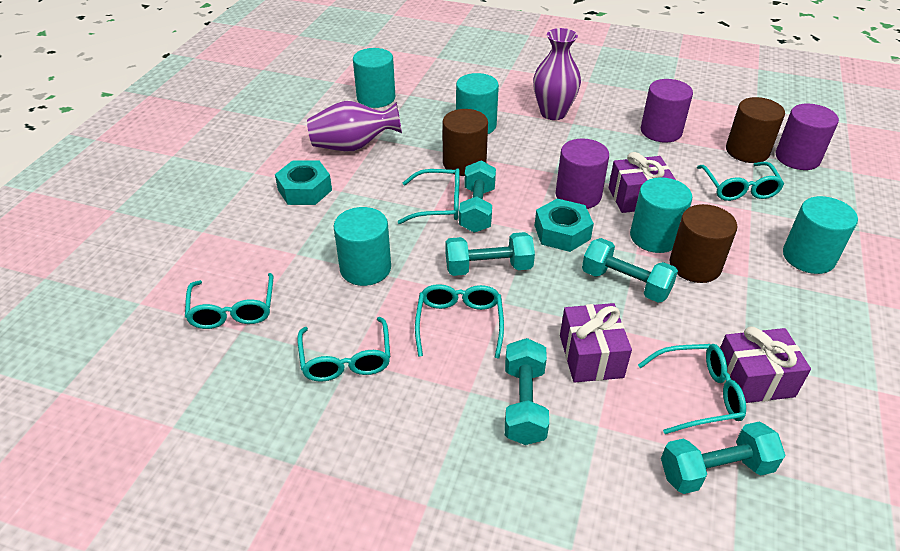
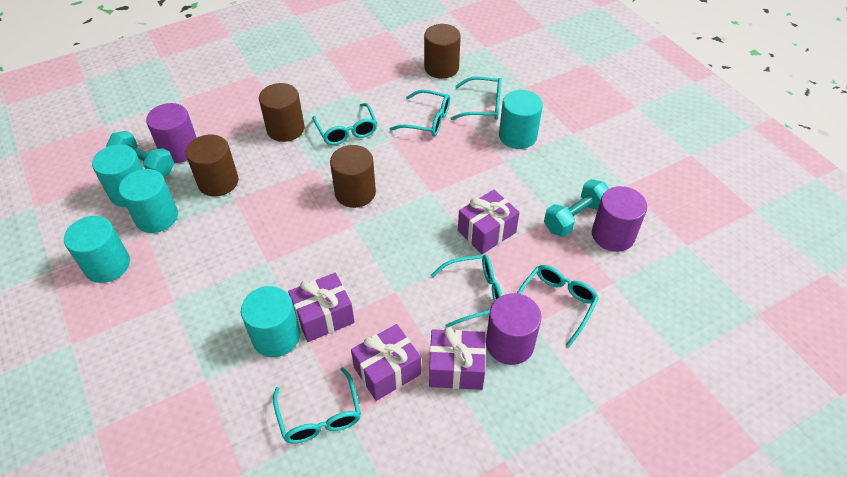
brown cylinder: [442,109,488,176] [670,204,737,283] [726,97,785,163] = 3 -> [186,134,238,197] [259,83,304,142] [330,145,376,208] [424,24,461,79] = 4
purple gift: [560,303,632,383] [609,152,676,213] [720,326,811,403] = 3 -> [288,273,355,342] [351,324,421,401] [429,327,486,390] [458,190,520,254] = 4
purple vase: [307,101,402,151] [533,28,581,120] = 2 -> none = 0
turquoise dumbbell: [445,232,535,276] [459,161,496,233] [505,338,549,445] [582,238,678,303] [661,421,786,494] = 5 -> [106,131,174,177] [544,179,609,237] = 2
turquoise nut: [275,160,332,205] [535,199,594,252] = 2 -> none = 0

